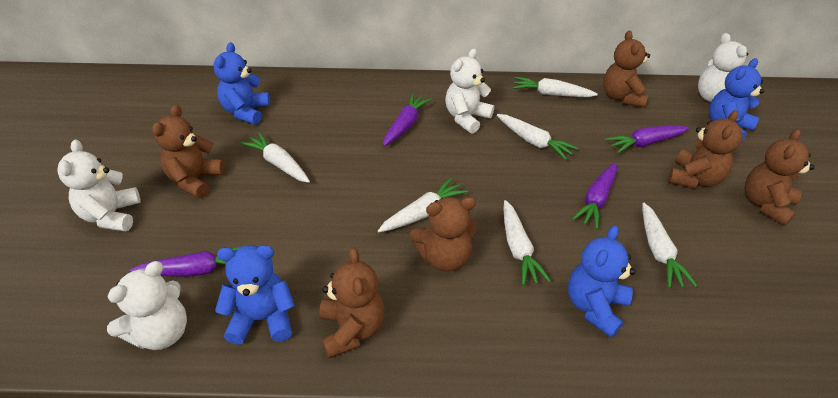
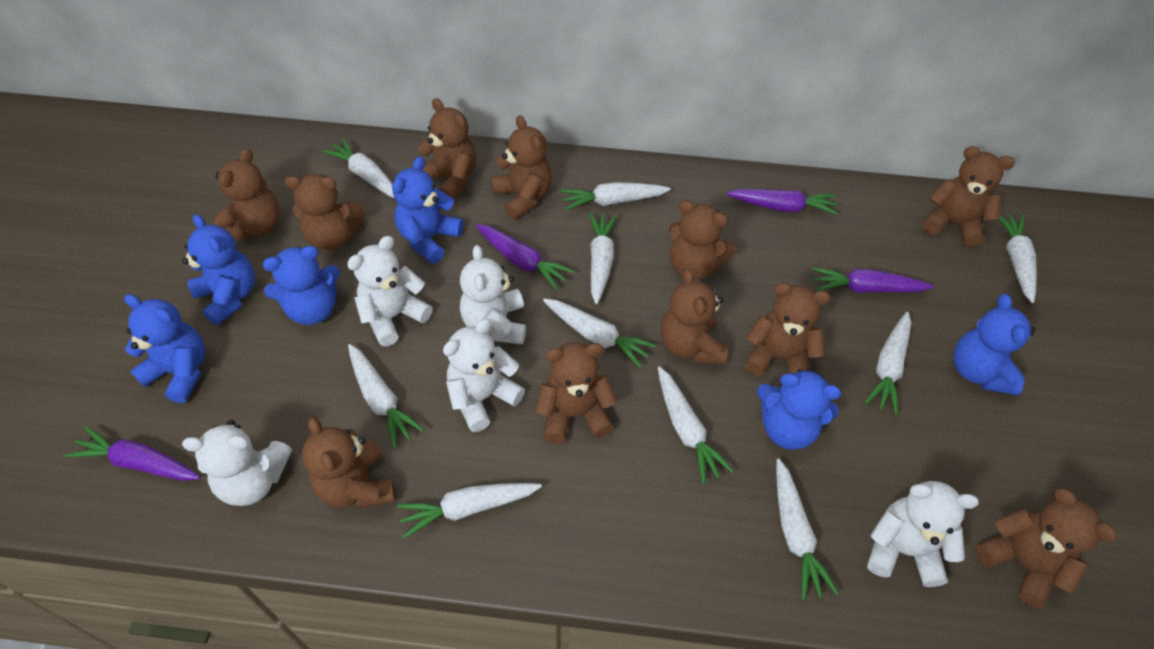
blue teddy bear: [214,42,270,125] [215,245,295,345] [568,226,636,338] [709,58,764,140] = 4 -> [124,294,205,403] [182,214,255,325] [263,246,340,325] [392,156,463,264] [757,368,841,450] [954,294,1036,395] = 6
brown teddy bear: [152,105,225,198] [319,248,385,358] [410,197,477,272] [603,30,650,107] [668,110,743,188] [745,129,815,226] = 6 -> [214,148,280,239] [285,174,365,250] [302,417,396,508] [417,98,476,199] [491,115,552,220] [536,342,617,444] [660,268,727,364] [668,200,736,280] [745,283,831,376] [923,146,1015,247] [975,488,1117,609] = 11
white carrot: [241,132,310,183] [378,178,468,232] [497,114,579,160] [504,200,551,286] [513,77,598,97] [642,202,697,288] = 6 -> [322,138,394,198] [348,344,424,448] [397,483,542,538] [543,298,656,368] [560,182,671,211] [589,213,617,304] [658,367,734,484] [776,459,839,601] [865,312,911,415] [999,214,1037,303] = 10
white teddy bear: [57,140,141,231] [107,261,187,350] [445,48,494,134] [698,33,748,102] = 4 -> [182,420,292,506] [347,236,433,346] [443,318,525,432] [460,245,526,345] [867,481,979,587] = 5

